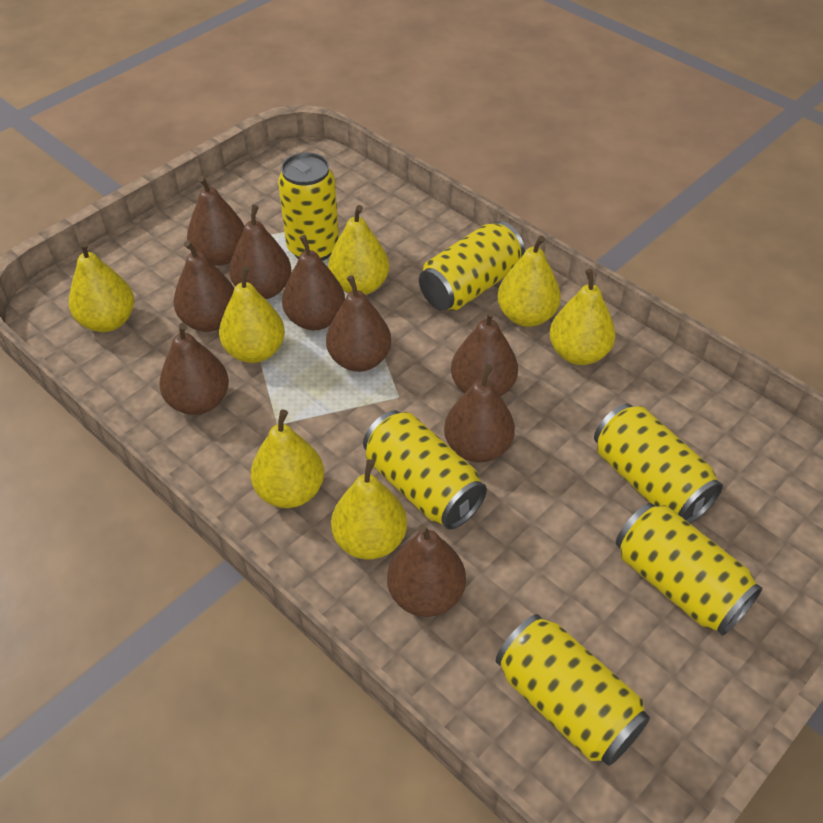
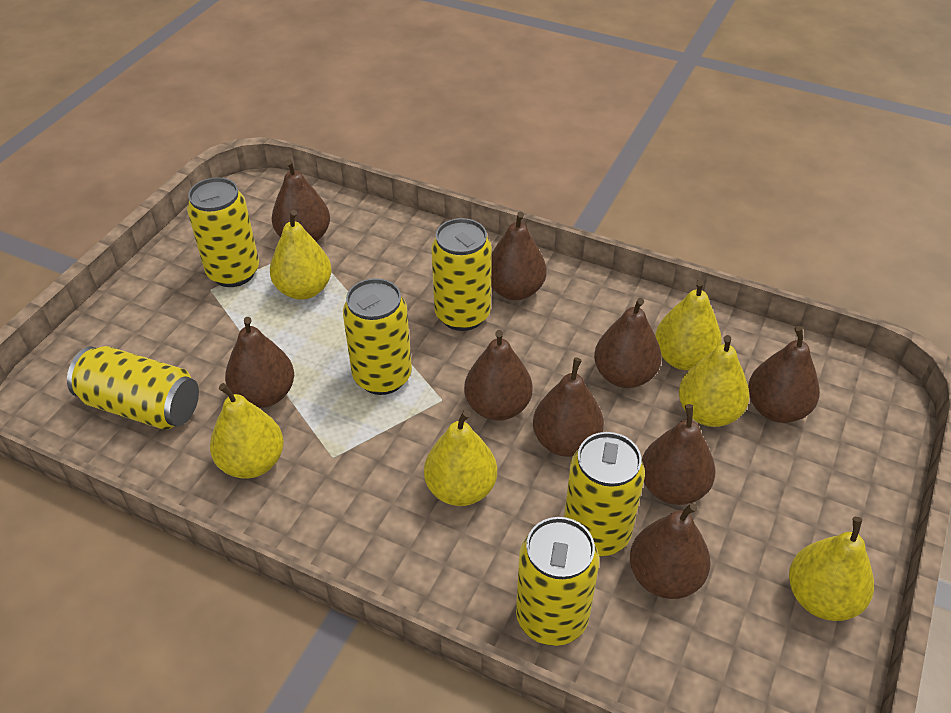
yellow pear: [69,241,134,332] [219,266,285,363] [251,409,324,508] [328,205,389,295] [331,459,407,560] [497,235,561,327] [549,269,616,365] = 7 -> [210,383,284,479] [270,210,332,300] [424,410,497,506] [655,280,722,370] [679,335,750,427] [789,517,874,621] = 6

